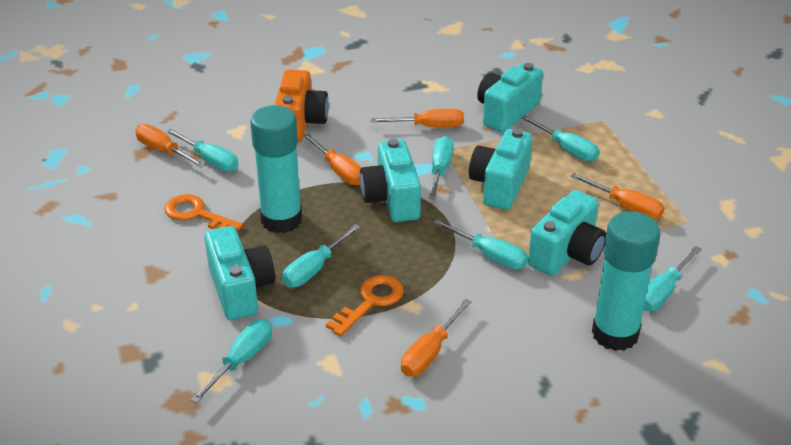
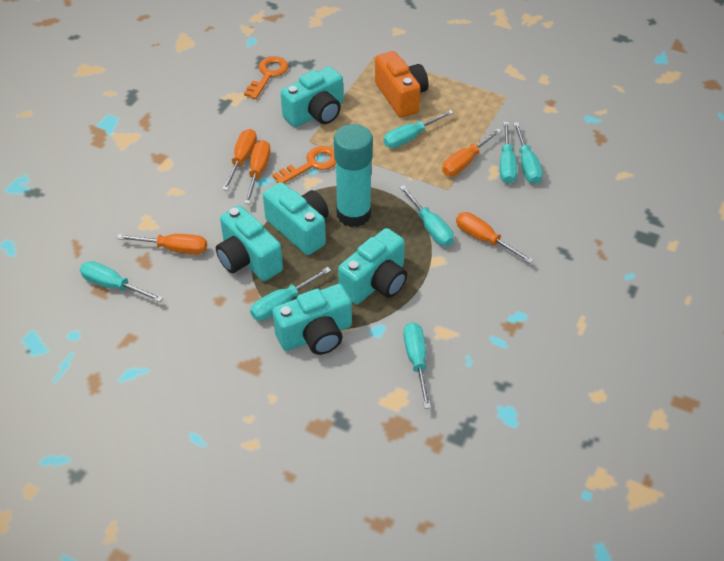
turquoise glue stick: [250,105,302,233] [592,211,660,351] = 2 -> [334,124,373,227] = 1

